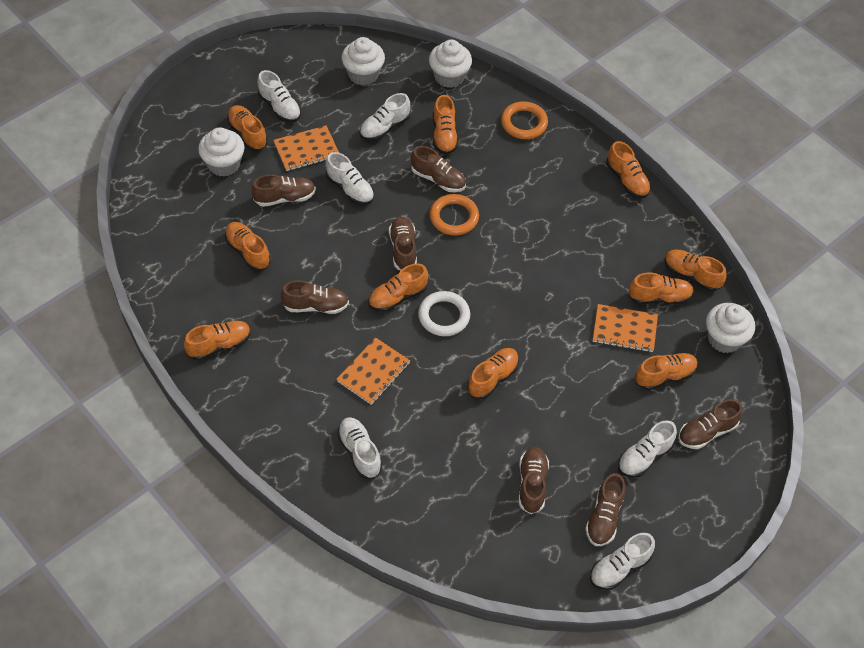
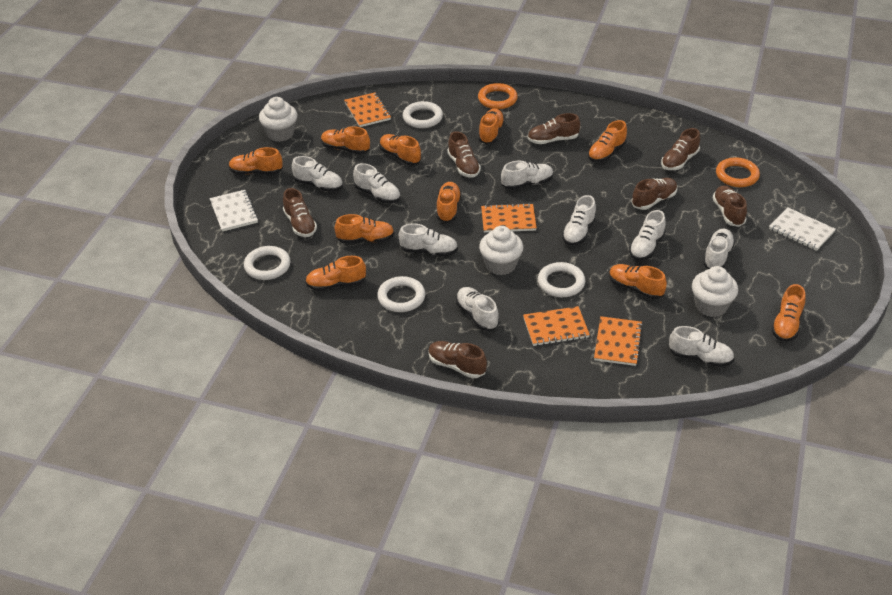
orange notebook: [273,125,339,171] [336,337,410,405] [593,304,658,352] = 3 -> [344,93,391,127] [481,203,537,233] [523,306,590,346] [594,316,643,366] = 4
white cupcake: [198,127,244,177] [342,37,385,85] [429,40,472,88] [706,303,755,353] = 4 -> [259,97,297,142] [479,226,523,275] [692,266,738,317] = 3
white notebook: none = 0 -> [210,190,258,232] [769,208,836,251] = 2
white ring: [418,291,470,336] = 1 -> [244,246,291,280] [377,276,425,312] [403,101,443,128] [538,262,585,297] = 4
white shoe: [257,70,301,123] [326,152,374,205] [337,417,382,479] [360,93,410,141] [590,533,655,590] [618,421,677,478] = 6 -> [292,156,343,192] [353,163,400,203] [399,223,458,256] [456,287,499,331] [501,161,554,190] [562,195,596,246] [629,210,666,260] [669,326,735,367] [703,229,735,269] = 9

